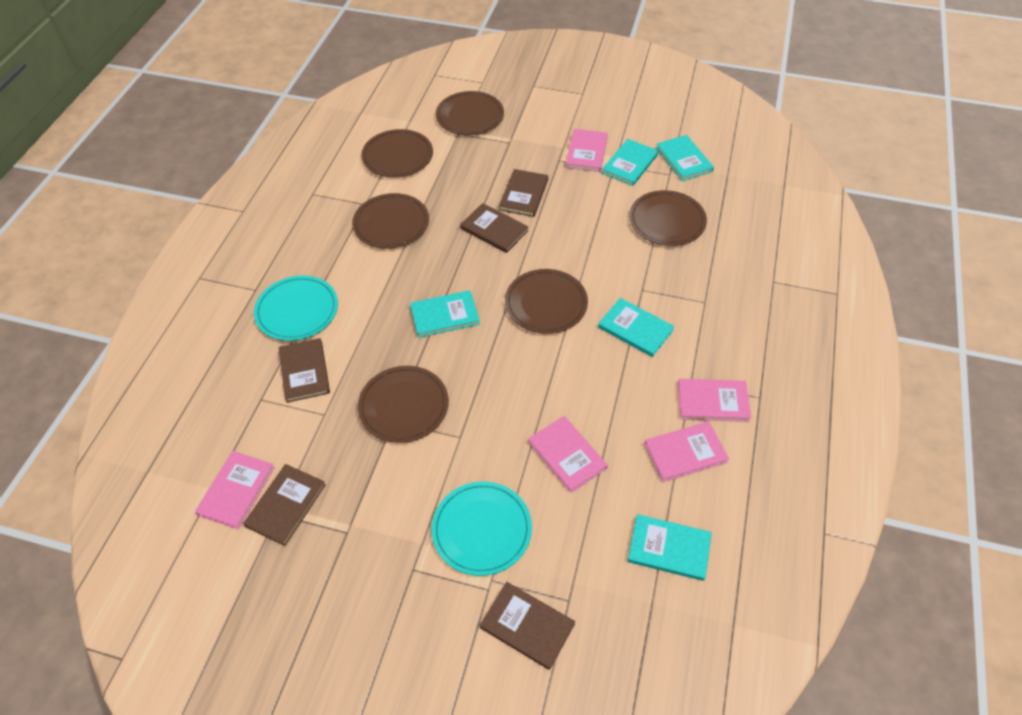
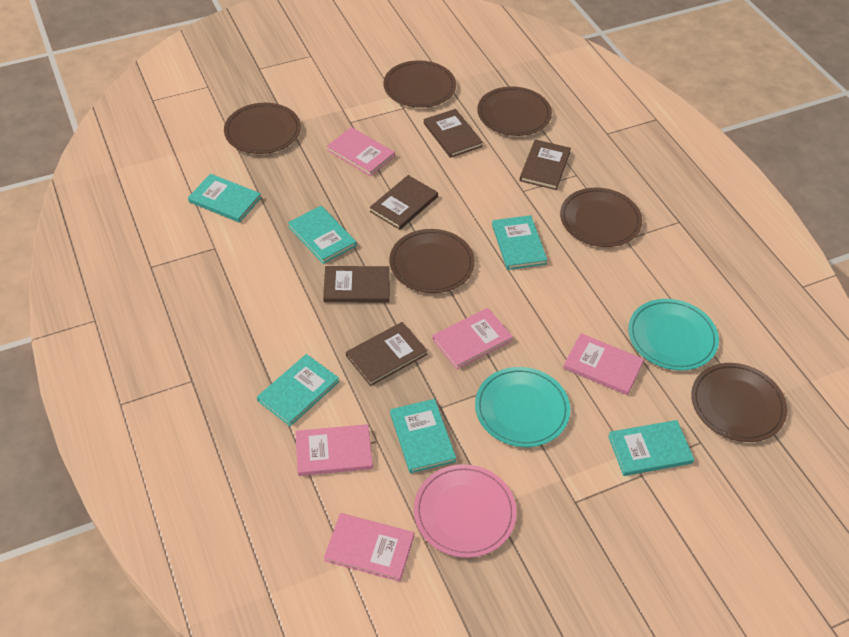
pink plate: none = 0 -> [414,464,517,558] = 1
turquoise book: [410,290,480,338] [598,298,674,357] [602,139,658,186] [628,514,712,581] [656,135,714,181] = 5 -> [188,174,261,223] [257,354,339,426] [288,206,357,264] [390,399,456,473] [492,215,547,270] [608,420,694,476] = 6

